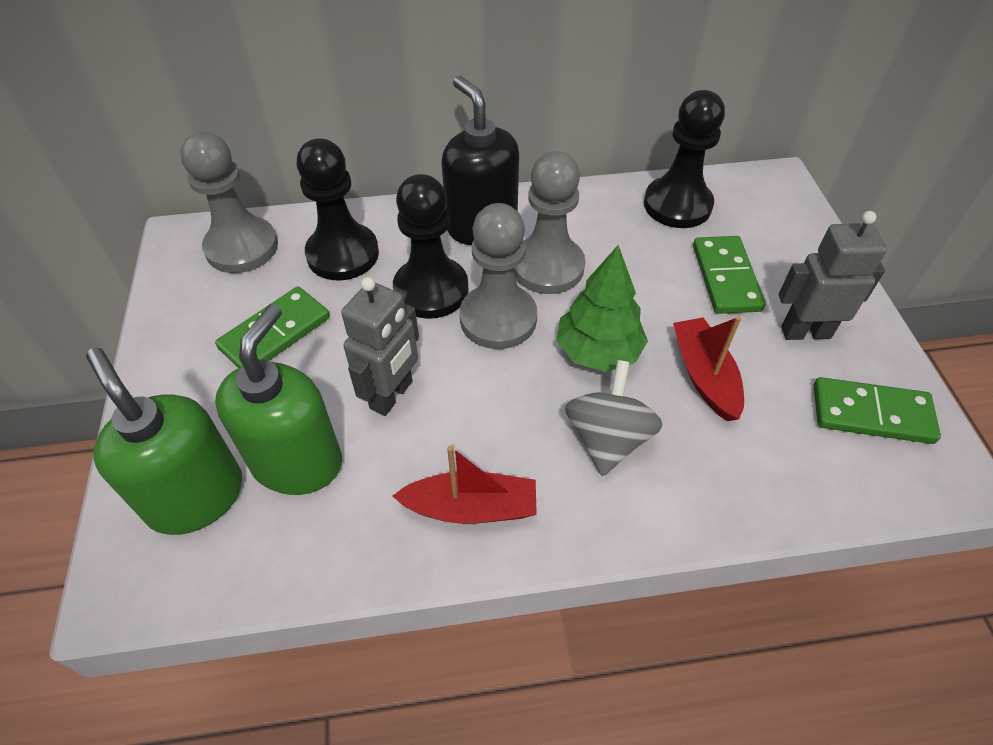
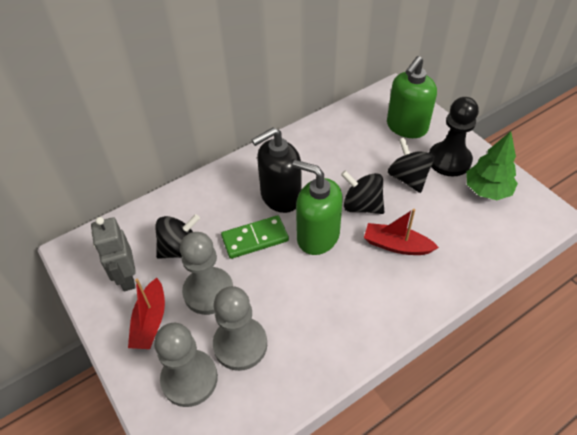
black pawn: [297,138,379,281] [393,174,469,319] [644,90,725,228] = 3 -> [429,97,479,177] = 1
black spinning top: none = 0 -> [155,214,200,259] [341,170,384,214] [388,137,434,193] = 3
green domino: [215,287,330,368] [693,236,766,314] [814,377,941,444] = 3 -> [221,215,289,259] = 1
grey robot: [341,277,419,416] [779,211,887,340] = 2 -> [91,217,136,291] = 1
grey spinning top: [565,360,663,476] = 1 -> none = 0

